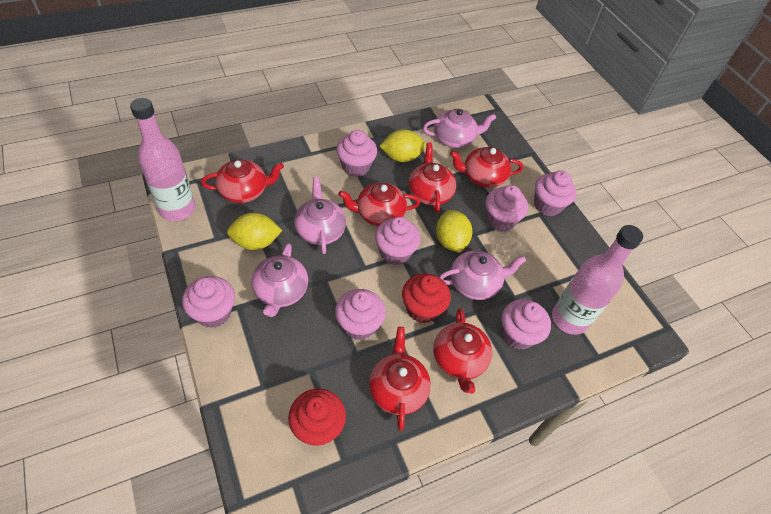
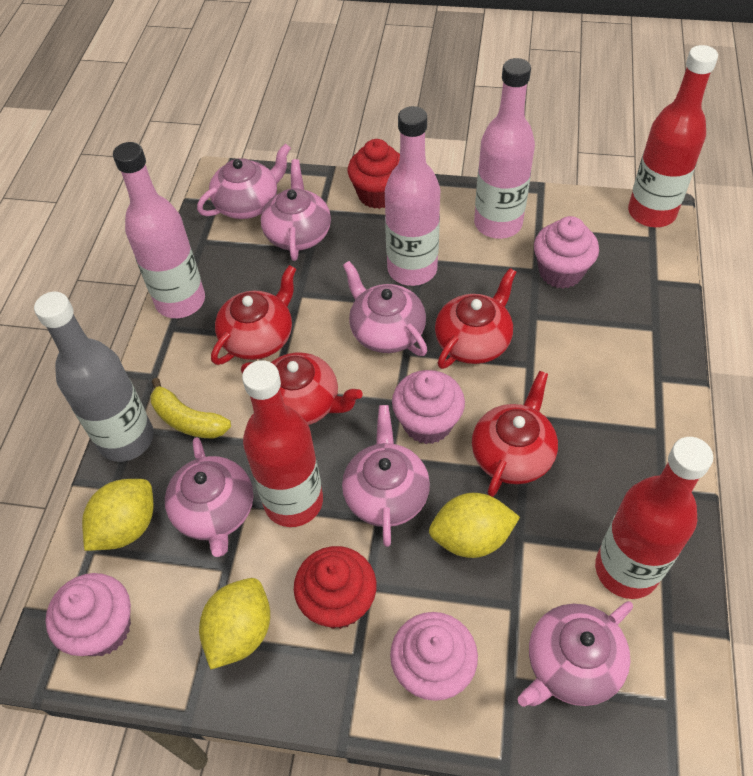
grey bottle: none = 0 -> [34,292,154,462] = 1
pink bottle: [130,98,195,221] [552,225,643,335] = 2 -> [113,142,205,318] [385,106,440,286] [474,58,535,239] = 3
pink cupcake: [182,276,235,328] [335,289,386,340] [336,130,377,177] [375,217,421,265] [486,185,528,232] [502,299,551,350] [534,170,576,216] = 7 -> [45,573,131,656] [390,612,478,701] [392,370,465,444] [534,216,599,288] = 4
pink teapot: [251,243,308,317] [294,177,346,254] [423,109,496,148] [439,250,526,300] = 4 -> [165,437,253,557] [197,143,291,219] [261,159,331,261] [342,405,430,547] [343,261,428,356] [517,601,633,707] = 6
red bottle: none = 0 -> [242,360,323,527] [595,437,713,599] [628,45,718,227] = 3
red teapot: [201,159,284,203] [338,182,420,226] [369,327,431,430] [409,142,456,213] [433,308,492,394] [450,147,523,188] = 6 -> [211,265,296,365] [241,353,363,425] [435,268,516,369] [472,371,558,497] = 4
yellow banana: none = 0 -> [150,378,231,439] = 1

